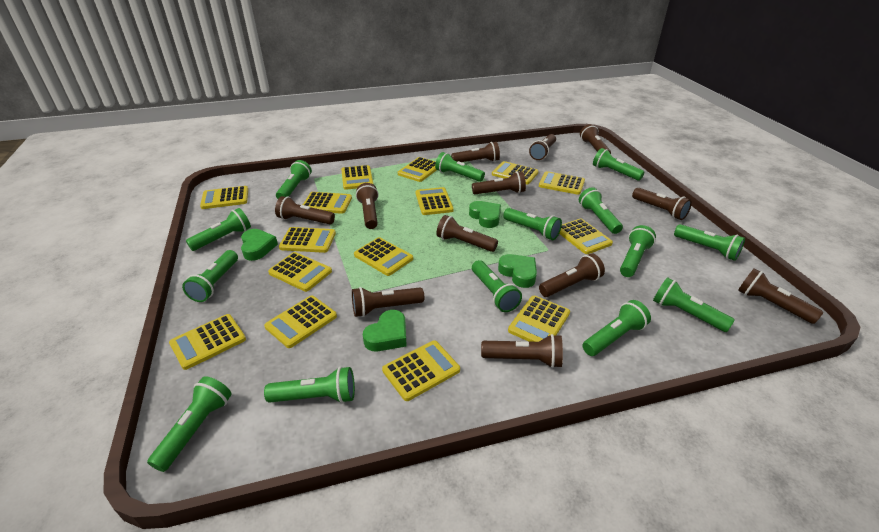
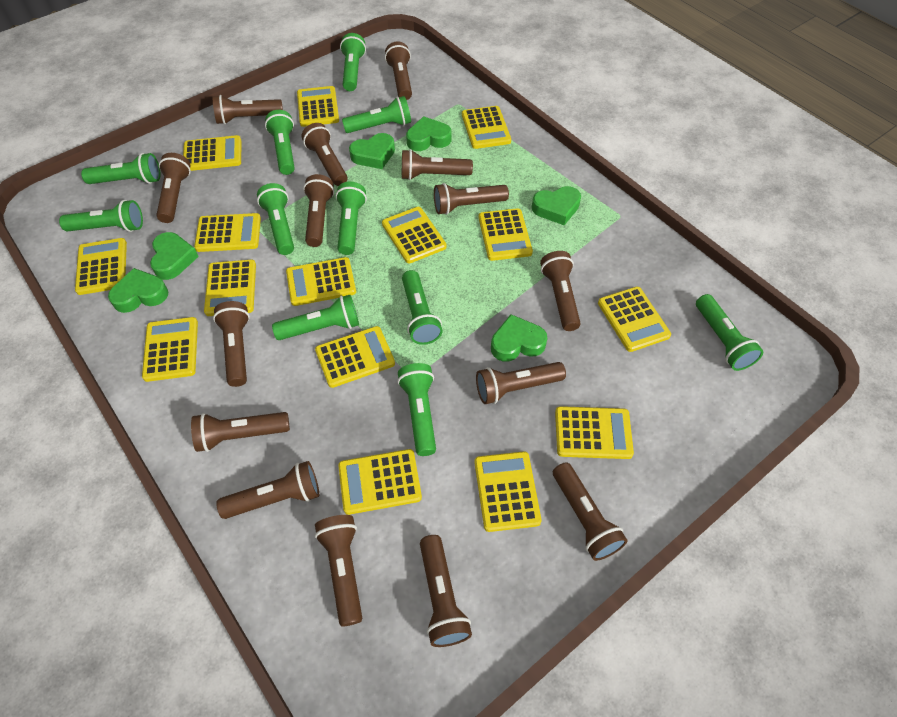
brown flashlight: [275,196,335,225] [352,287,424,317] [356,183,379,229] [436,215,498,252] [451,142,500,162] [472,171,526,194] [481,334,563,368] [529,134,556,160] [539,253,605,297] [580,124,611,154] [632,188,692,220] [738,268,823,324] = 12 -> [156,153,191,223] [191,412,290,452] [213,95,283,124] [213,301,250,387] [216,461,319,519] [302,123,347,186] [303,174,334,247] [315,515,362,627] [385,42,412,100] [402,149,473,180] [420,535,472,647] [434,183,509,215] [476,362,566,404] [540,251,581,331] [553,462,628,561] = 15
green flashlight: [147,376,232,472] [182,250,238,302] [186,208,251,251] [264,367,355,403] [276,160,312,199] [435,152,485,182] [472,260,522,312] [503,208,562,240] [579,187,623,234] [582,300,651,356] [593,148,644,181] [620,225,656,277] [653,277,735,332] [674,224,745,261] = 14 -> [59,200,143,232] [81,153,160,184] [257,183,294,255] [265,110,295,175] [272,295,359,340] [336,182,367,255] [340,33,366,91] [342,96,411,133] [397,363,436,456] [402,270,443,345] [696,294,763,371] = 11
green heart: [241,229,278,261] [363,310,407,351] [469,201,501,228] [498,254,537,288] = 4 -> [108,268,168,313] [150,232,199,280] [349,133,395,169] [406,116,452,151] [491,314,547,362] [532,186,581,225] = 6

